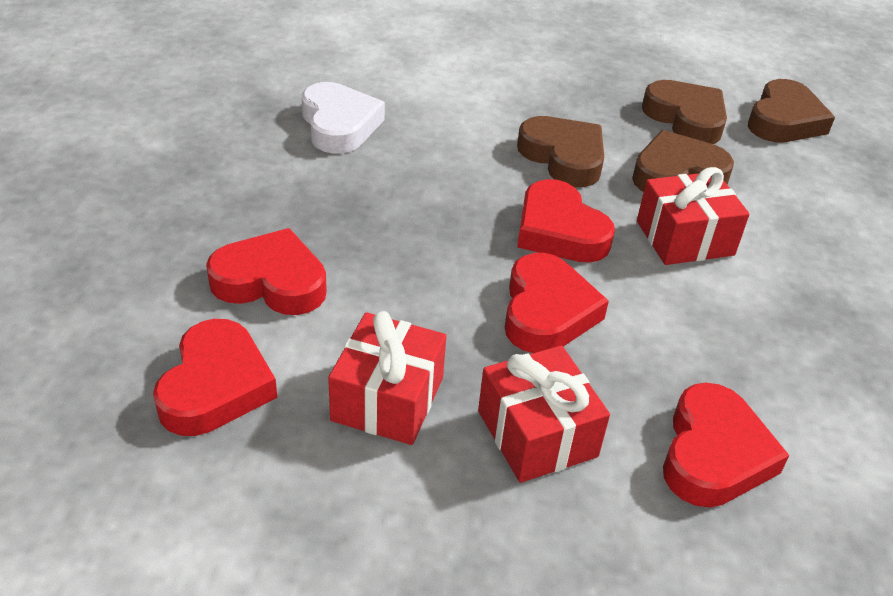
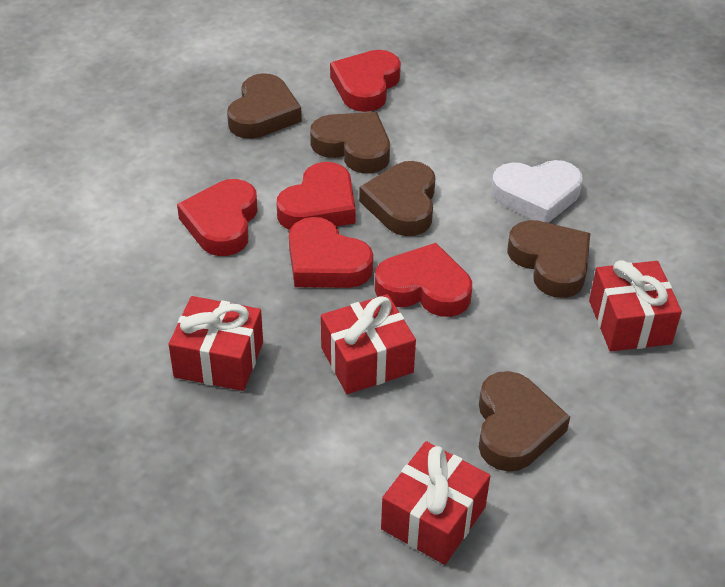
brown heart: [517,116,604,187] [632,130,734,192] [642,80,727,144] [748,79,835,142] = 4 -> [227,73,302,139] [310,112,390,173] [359,161,435,236] [479,371,570,472] [508,220,590,298] = 5
red gift: [328,311,446,445] [478,346,610,483] [637,167,750,265] = 3 -> [169,296,263,391] [321,294,416,394] [381,441,490,565] [589,260,682,351] = 4

